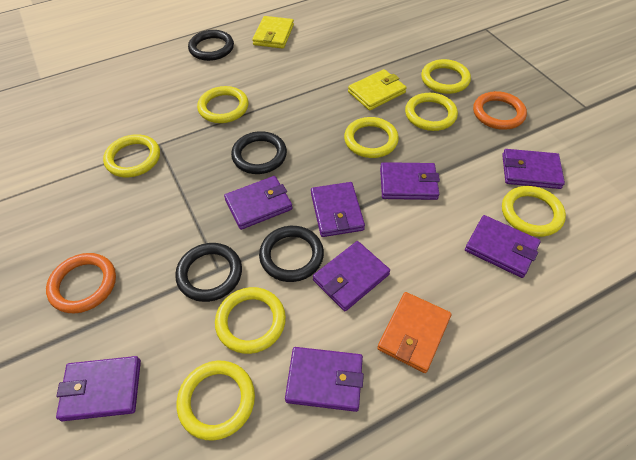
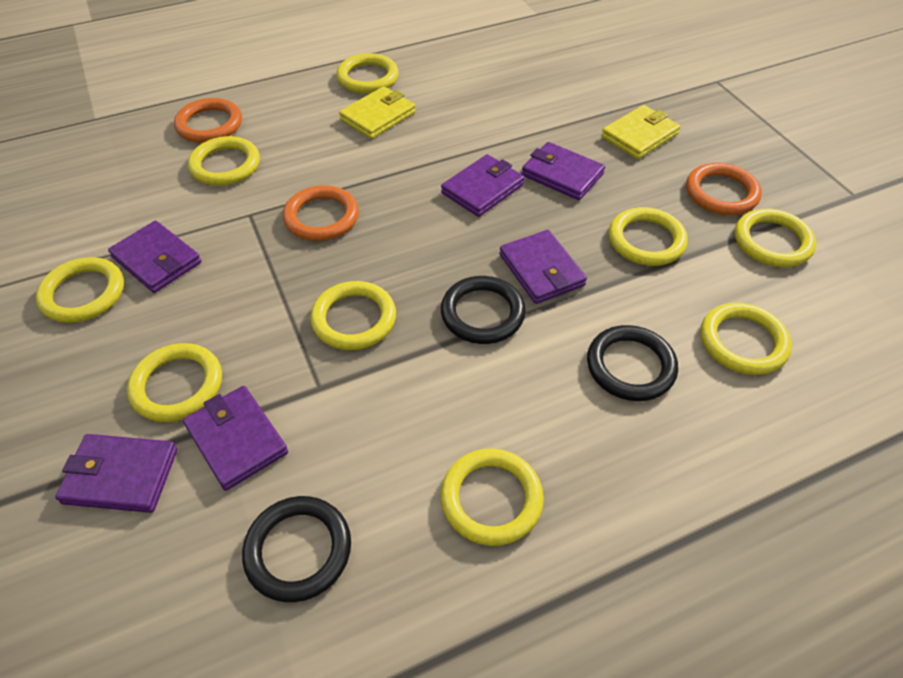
black ring: [175,243,242,302] [188,30,234,61] [231,131,287,174] [259,226,324,282] = 4 -> [242,496,351,602] [441,276,526,344] [587,325,678,401] = 3
orange ring: [46,253,116,313] [473,91,527,130] = 2 -> [174,98,242,143] [283,185,359,241] [686,162,762,215] = 3
orange wallet: [377,292,451,373] = 1 -> none = 0
purple wallet: [56,356,141,421] [224,176,292,230] [285,347,364,412] [311,182,365,237] [313,241,390,311] [380,162,440,200] [465,215,541,278] [502,149,565,189] = 8 -> [55,434,177,513] [108,221,201,293] [183,386,288,491] [441,154,525,217] [499,230,587,304] [522,142,605,200] = 6
yellow ring: [103,134,160,177] [177,361,255,440] [197,86,248,123] [215,287,286,354] [344,117,399,158] [405,93,458,131] [421,59,471,94] [502,186,566,237] = 8 -> [36,257,124,323] [127,343,222,422] [188,136,260,186] [310,281,396,350] [336,53,399,94] [440,449,544,546] [609,207,688,266] [701,303,792,375] [735,209,816,267] = 9

